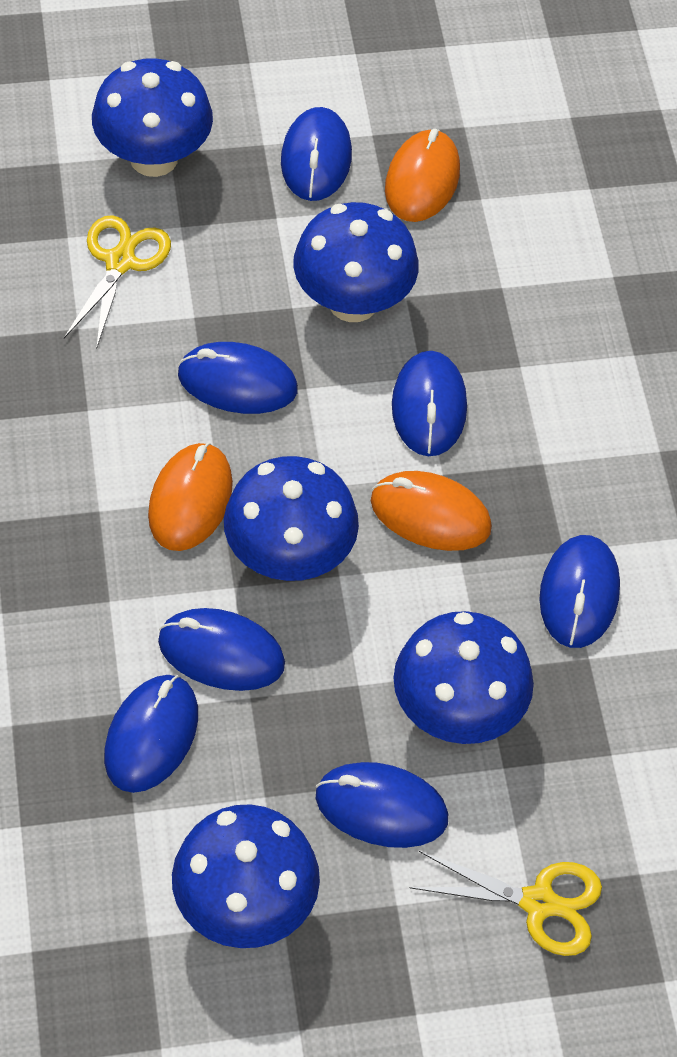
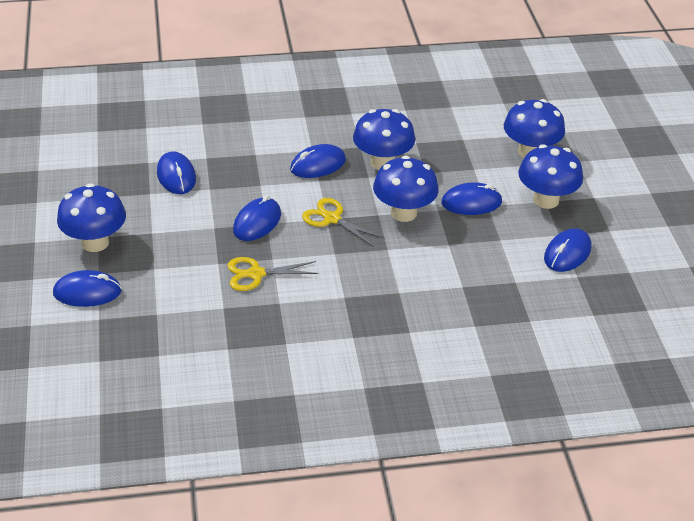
blue mouse: [104,675,198,793] [158,608,285,691] [178,342,298,414] [281,107,352,201] [316,762,448,848] [392,351,467,456] [539,535,620,648] = 7 -> [53,270,122,307] [157,151,196,194] [233,195,281,241] [290,144,346,178] [441,182,503,215] [544,228,592,272] = 6
orange mouse: [148,442,233,551] [371,471,492,551] [385,129,460,222] = 3 -> none = 0

